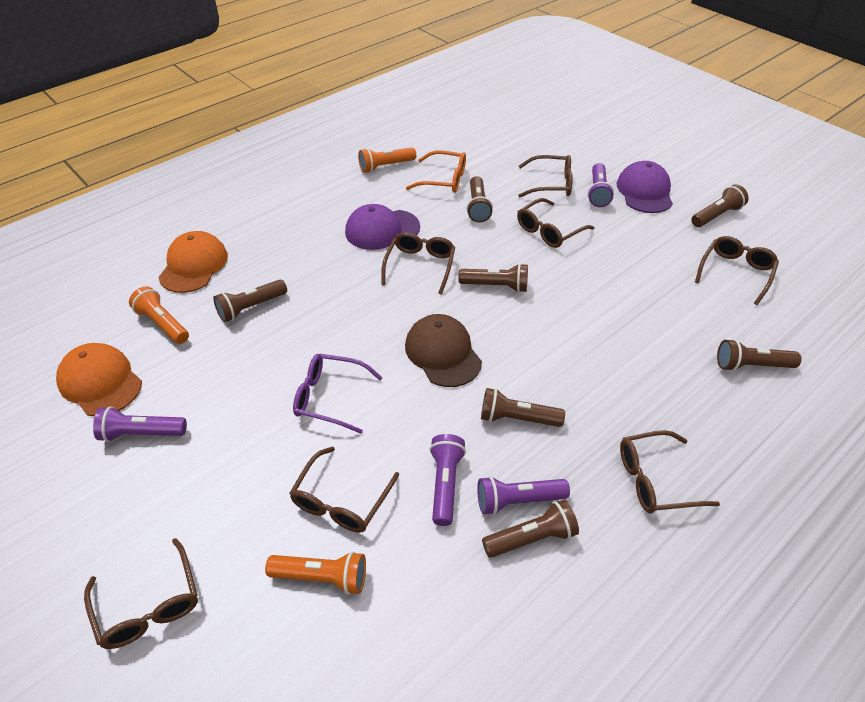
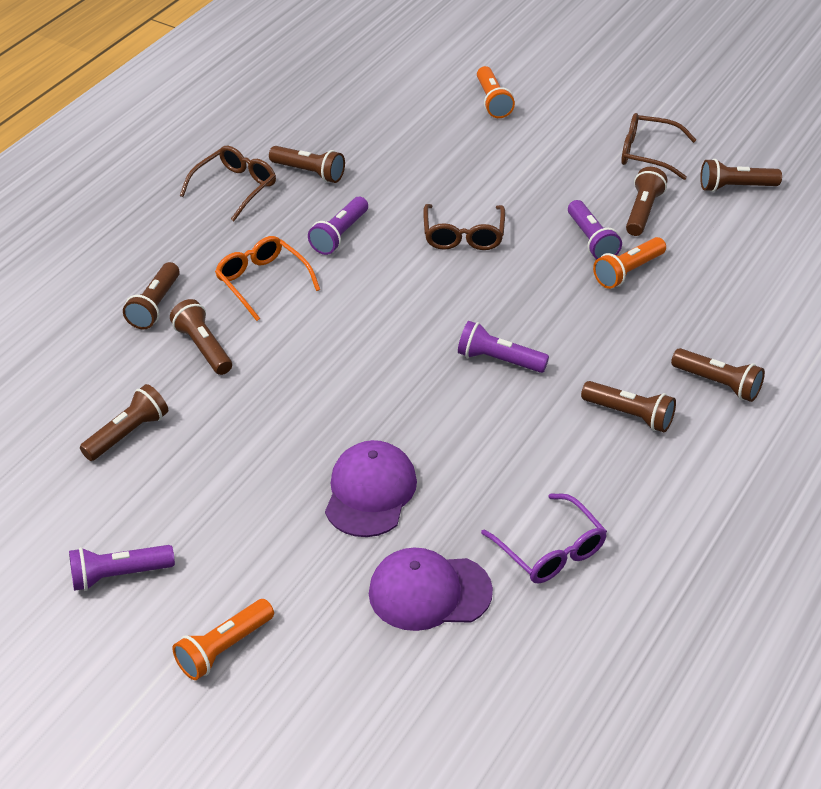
brown cap: [405,314,482,387] = 1 -> none = 0
brown flashlight: [213,280,287,322] [458,263,528,293] [467,176,493,222] [481,388,565,427] [482,499,579,558] [691,184,748,227] [717,339,801,371] = 7 -> [80,384,168,461] [123,262,180,330] [170,299,232,375] [269,146,345,183] [581,381,676,432] [626,167,668,236] [671,348,765,402] [700,159,782,192] = 8
brown glasses: [84,538,198,649] [289,447,399,533] [381,232,455,295] [517,198,594,248] [518,155,573,198] [620,430,720,514] [695,236,779,305] = 7 -> [180,146,276,221] [423,204,505,250] [621,113,696,180] = 3
orange cap: [56,343,142,416] [158,231,228,293] = 2 -> none = 0

